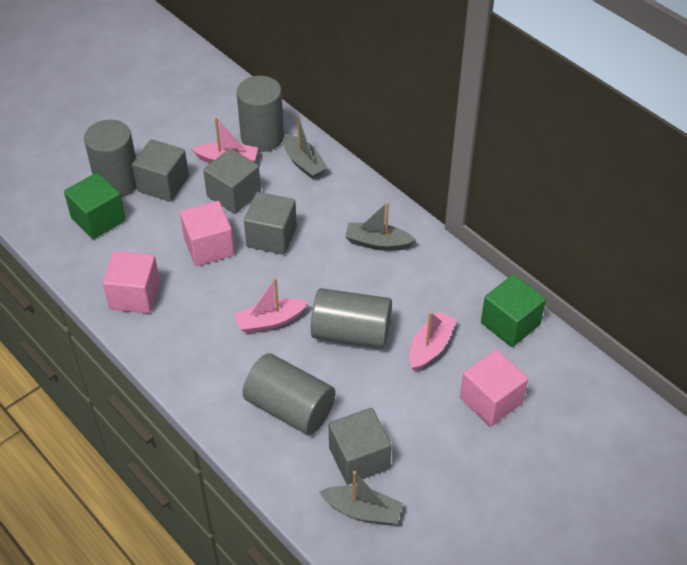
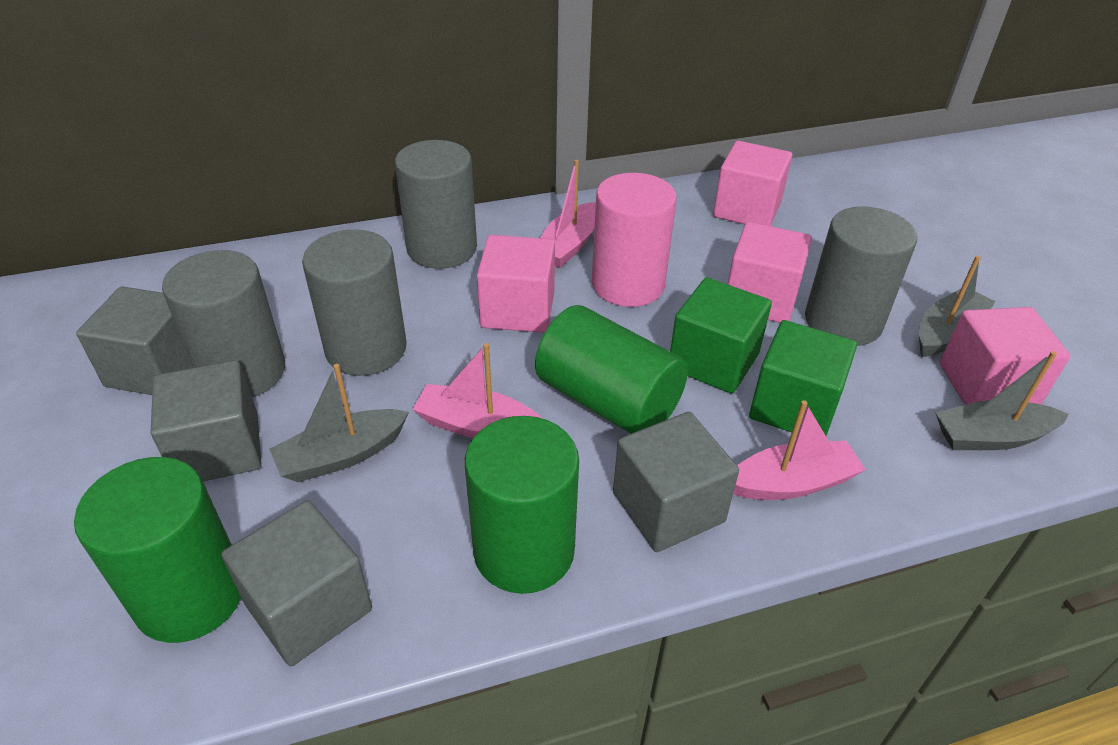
green cylinder: none = 0 -> [74,457,241,643] [465,416,579,594] [535,305,688,434] = 3
pink cube: [103,251,160,313] [180,201,234,266] [460,349,528,427] = 3 -> [477,235,555,333] [713,141,792,226] [727,222,812,323] [940,307,1070,405] = 4
pink cylinder: none = 0 -> [592,173,676,307] = 1

